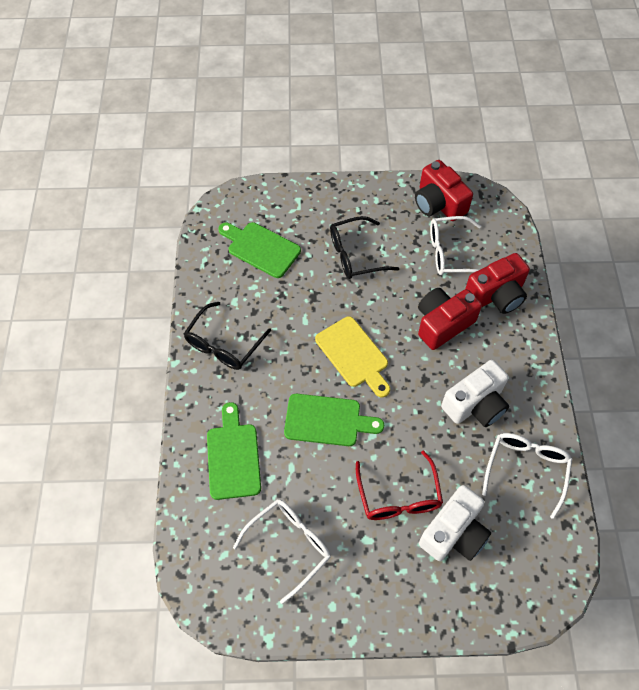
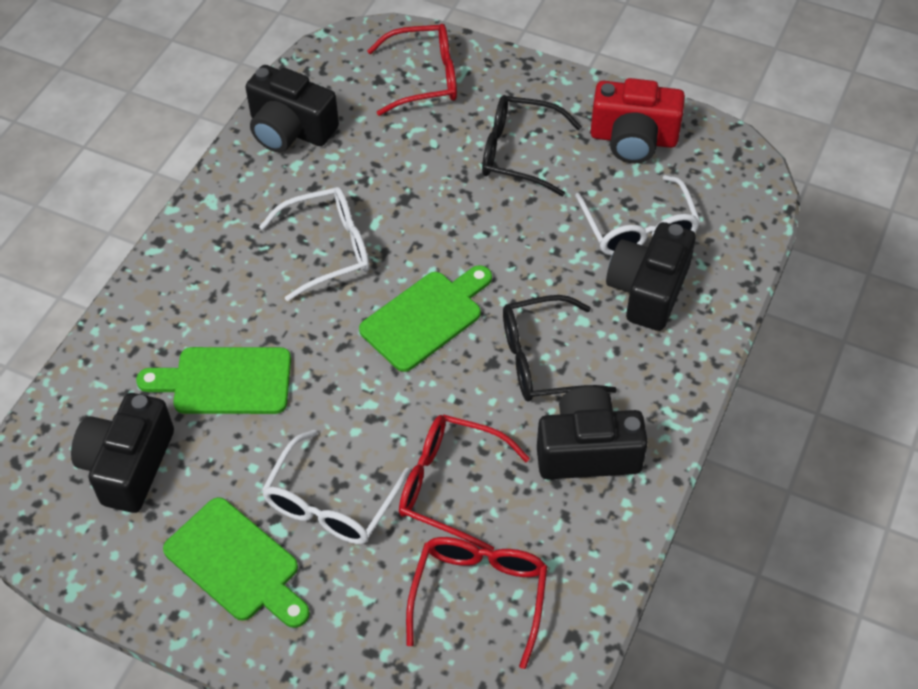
black camera: none = 0 -> [71,393,174,513] [246,65,339,152] [537,387,648,479] [606,222,696,331] = 4
red camera: [415,160,473,221] [418,288,482,350] [465,253,530,314] = 3 -> [590,78,685,163] = 1
red glasses: [356,451,443,520] = 1 -> [367,24,457,116] [399,414,530,551] [406,537,547,669] = 3
white camera: [419,485,491,561] [441,360,509,427] = 2 -> none = 0
yellow cutting board: [315,316,390,397] = 1 -> none = 0

